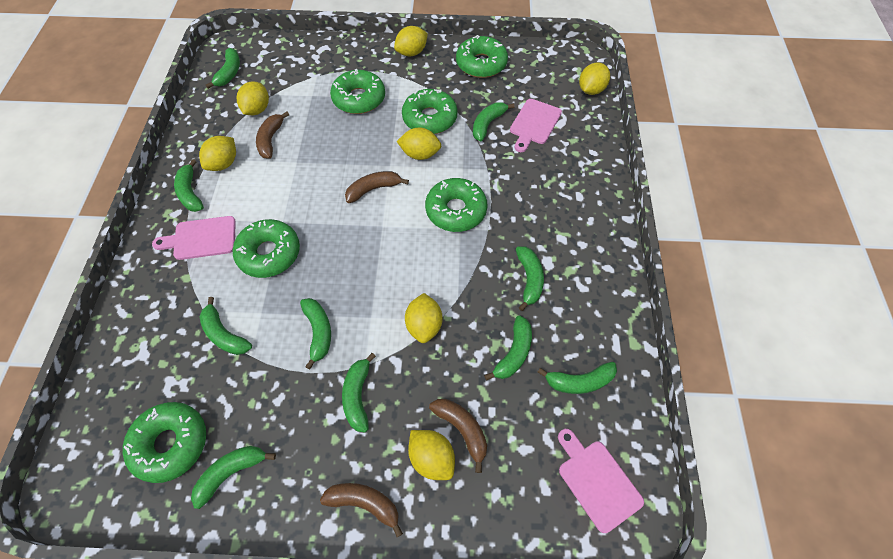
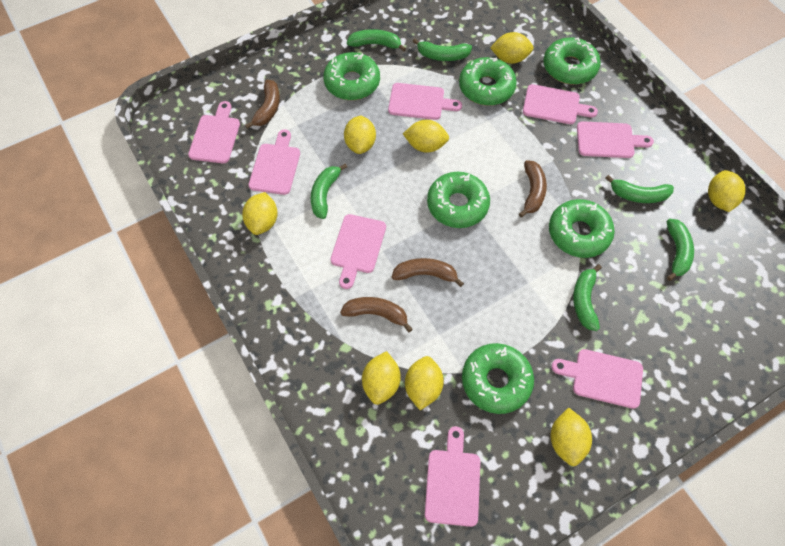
green banana: [174,159,204,212] [191,446,276,509] [199,297,252,355] [206,48,240,89] [300,298,331,370] [342,353,376,433] [473,102,515,142] [484,315,532,380] [516,246,544,311] [537,362,617,394] = 10 -> [311,164,347,219] [347,29,406,52] [413,39,472,61] [573,264,602,331] [605,175,674,203] [666,219,694,281] = 6
pink cutting board: [152,216,236,260] [510,99,562,152] [558,429,644,533] = 3 -> [188,101,240,163] [248,129,300,195] [330,214,386,289] [388,83,462,120] [425,426,480,527] [523,84,598,124] [551,349,643,409] [577,121,654,158] = 8
yellow lemon: [199,136,236,171] [237,82,269,115] [394,26,428,57] [397,127,441,160] [405,293,443,343] [408,430,455,480] [579,63,610,95] = 7 -> [242,192,278,235] [344,116,376,154] [362,351,401,405] [403,120,449,153] [405,356,444,410] [490,32,533,64] [551,407,592,466] [708,170,746,212] = 8

